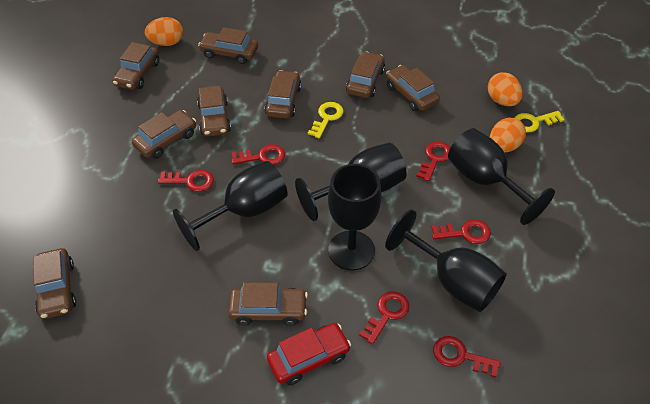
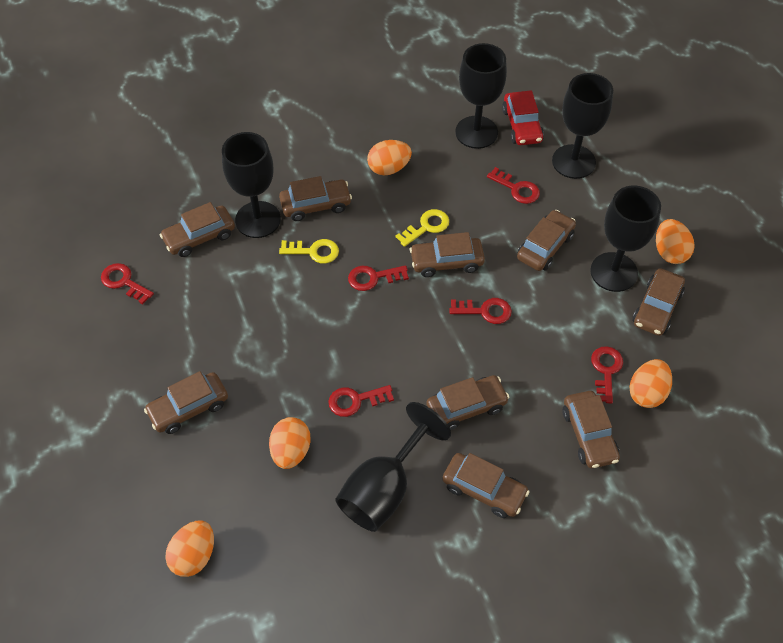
orange egg: [145,17,183,46] [488,72,522,106] [490,118,526,152] = 3 -> [165,520,214,577] [269,417,311,469] [367,140,412,175] [629,359,672,408] [656,219,695,264] = 5

